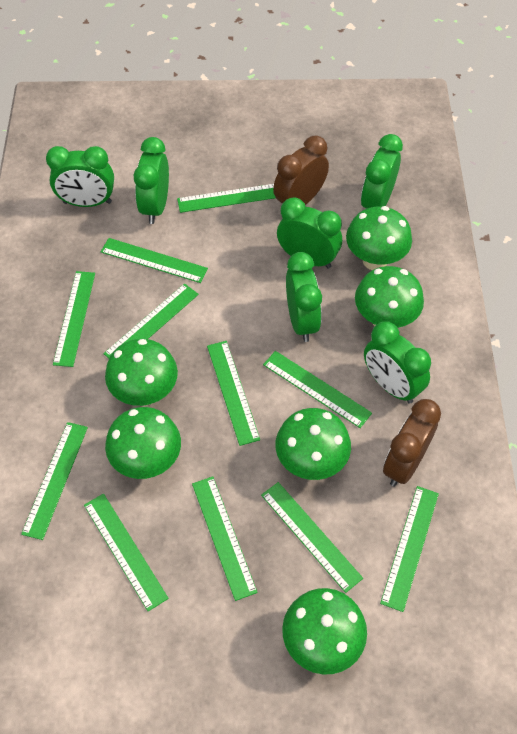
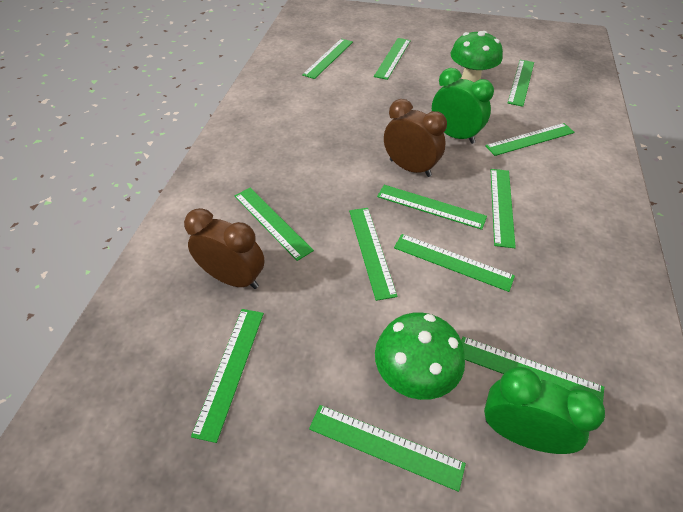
green clock: [46,146,114,207] [134,137,169,224] [277,197,342,269] [286,252,322,342] [361,134,403,209] [364,321,431,404] = 6 -> [432,68,494,144] [484,367,605,454] = 2
green mushroom: [105,339,178,406] [105,407,181,479] [276,408,351,480] [282,588,367,674] [346,206,412,270] [355,266,424,328] = 6 -> [375,312,465,400] [451,31,503,82] = 2
green ruler: [21,422,88,540] [53,271,95,367] [84,494,169,611] [101,238,208,283] [103,283,199,358] [177,184,276,213] [192,476,258,601] [207,341,260,446] [261,482,363,593] [263,351,372,428] [380,486,439,612] = 11 -> [191,309,264,443] [235,188,314,261] [302,38,353,79] [309,405,466,492] [349,208,397,301] [374,38,411,80] [377,185,487,230] [394,234,515,292] [461,337,604,403] [485,123,575,156] [490,169,516,248] [508,60,534,107] = 12

